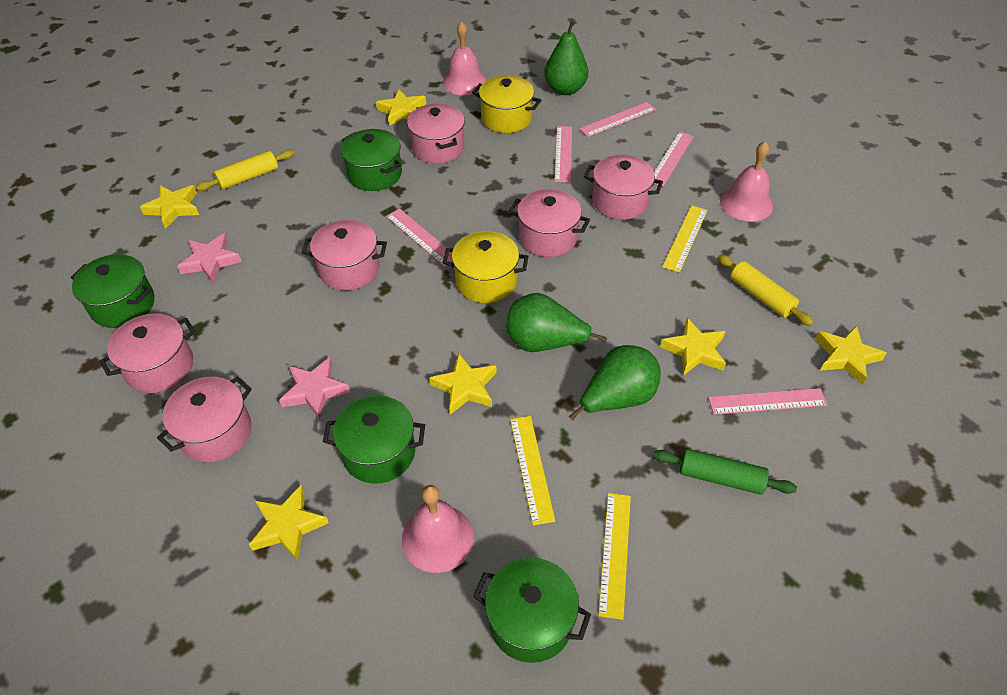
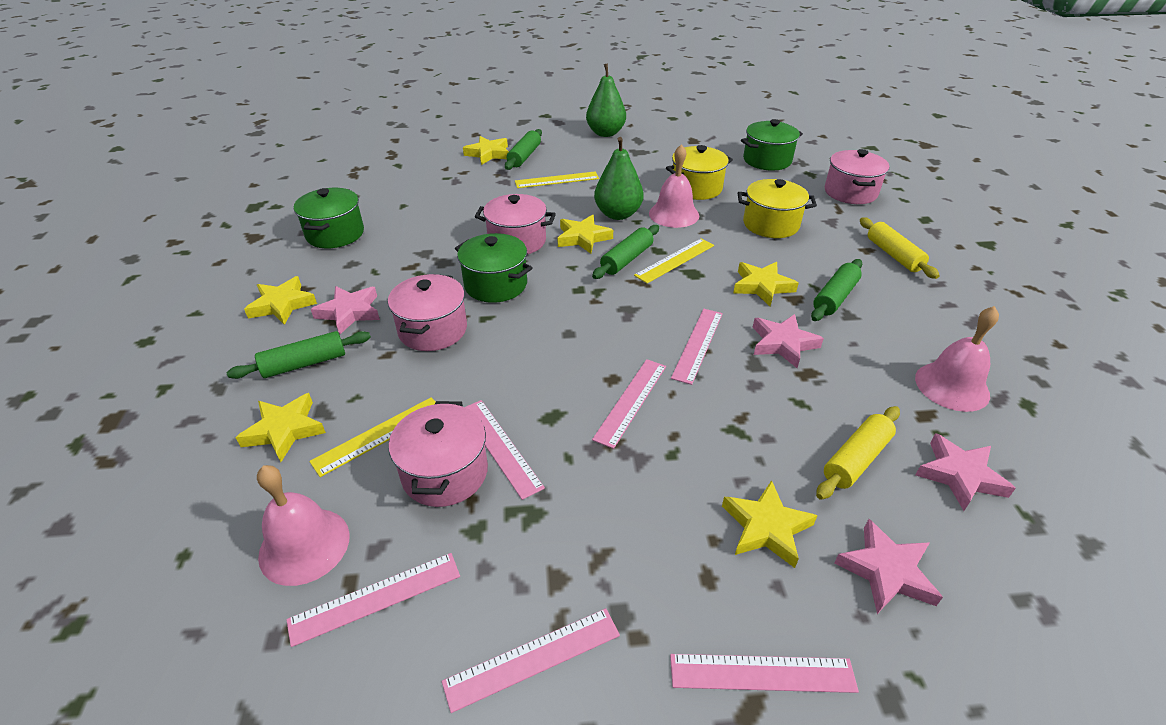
green pear: [506,293,607,352] [544,21,588,95] [569,345,661,420] = 3 -> [586,64,626,137] [594,137,644,220] = 2
green pot: [71,254,154,328] [323,396,425,484] [341,129,402,191] [473,557,591,663] = 4 -> [294,188,364,248] [455,233,533,303] [741,119,803,171] = 3
green rolling pin: [653,449,797,495] = 1 -> [226,331,371,379] [505,129,542,170] [592,225,659,279] [811,259,862,321] = 4
pink pot: [99,314,196,393] [157,377,252,462] [302,220,387,290] [407,104,465,164] [509,189,590,257] [584,155,663,220] = 6 -> [388,274,467,351] [388,401,488,507] [475,194,556,254] [824,149,889,204] = 4
pink ruler: [386,208,453,267] [554,126,572,183] [579,102,656,137] [653,132,694,187] [708,388,827,415] = 5 -> [286,553,460,647] [442,608,620,713] [465,400,545,500] [592,359,666,449] [670,654,859,693] [671,309,723,385] = 6
pink star: [177,233,242,283] [279,357,350,420] = 2 -> [311,286,380,335] [752,314,824,368] [834,519,943,614] [915,433,1016,511] = 4

